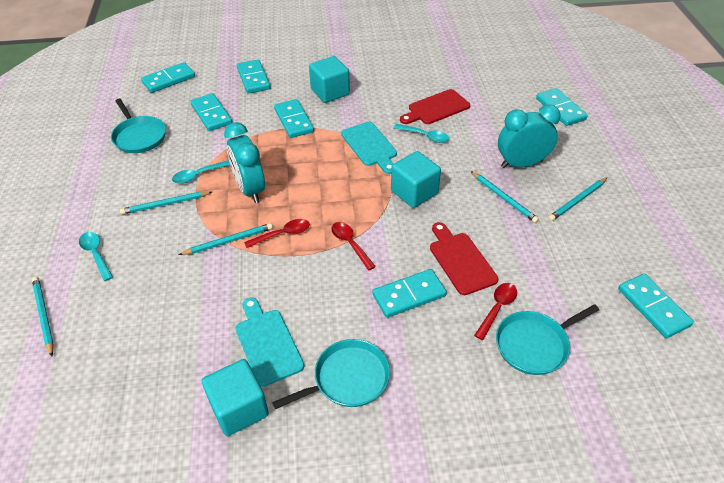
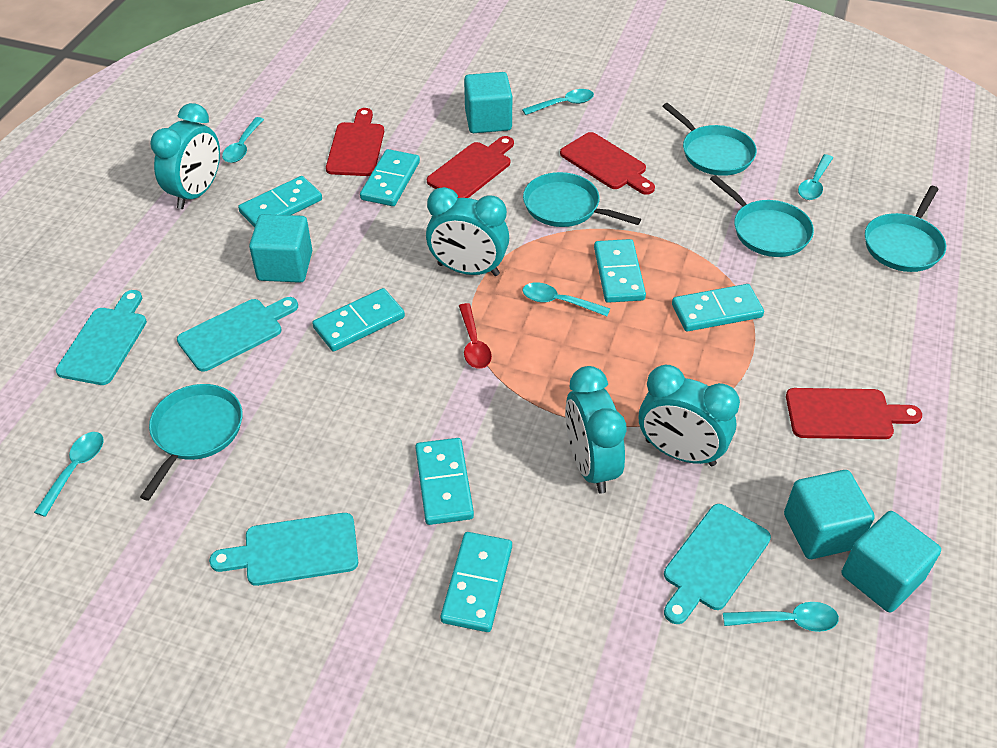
red cutting board: [400,89,470,124] [430,222,498,295] = 2 -> [326,108,384,176] [427,136,514,198] [560,132,655,195] [786,388,922,439] = 4
red spoon: [244,219,310,248] [331,222,376,271] [474,283,517,340] = 3 -> [459,303,492,369] = 1
turquoise clock: [224,122,265,203] [498,104,561,168] = 2 -> [150,103,220,209] [426,187,509,276] [565,366,627,494] [639,365,740,466] = 4
turquoise cube: [202,359,269,436] [309,56,350,103] [391,151,441,208] = 3 -> [249,214,312,283] [464,72,512,133] [784,470,875,559] [842,511,941,612] = 4
turquoise cutting board: [235,297,304,387] [341,122,397,174] = 2 -> [56,290,147,385] [177,297,298,372] [209,513,358,586] [664,504,771,624] = 4
turquoise pan: [111,99,166,153] [272,339,390,409] [496,304,599,375] = 3 -> [140,384,243,501] [523,172,641,227] [662,103,757,176] [710,175,814,257] [865,186,946,272] = 5
turquoise pencil: [32,277,54,357] [120,191,212,215] [179,223,273,255] [471,171,539,223] [548,178,607,221] = 5 -> none = 0
turquoise spoon: [79,232,113,281] [172,160,230,184] [394,124,449,143] = 3 -> [34,432,104,517] [222,117,264,163] [522,89,594,115] [522,282,610,316] [723,602,839,632] [798,154,833,200] = 6

